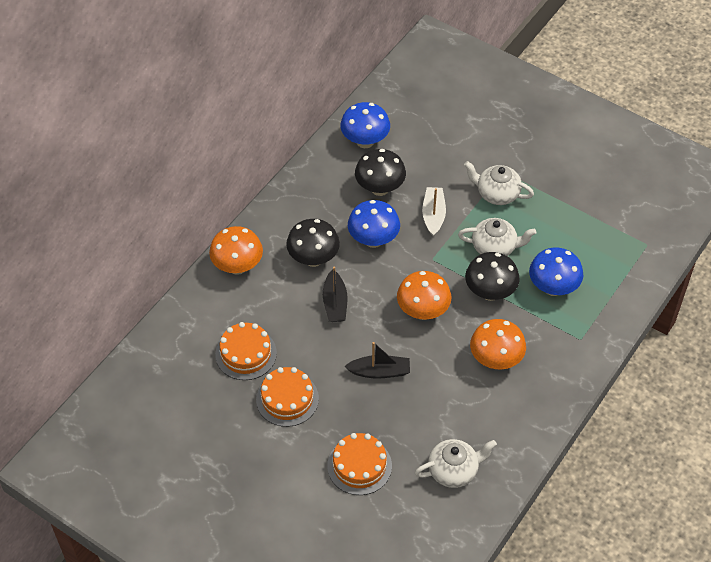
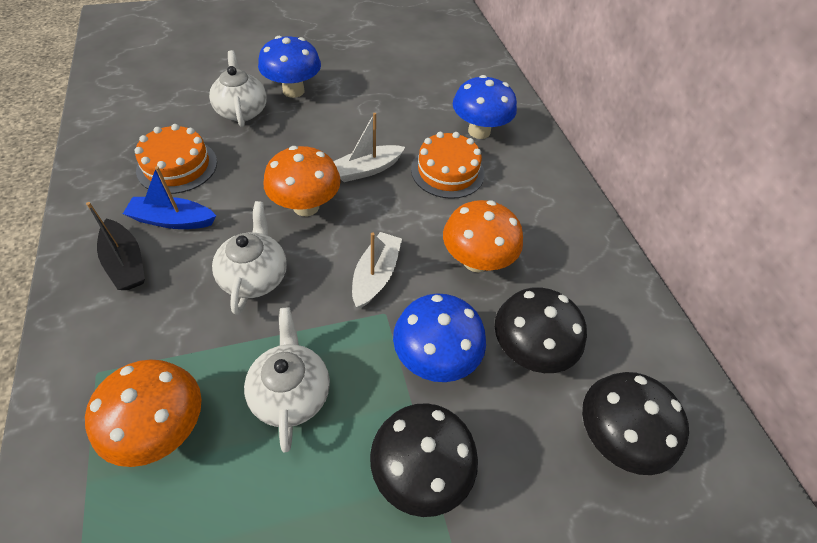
black boat: [323,267,348,322] [344,342,410,379] = 2 -> [86,202,145,290] = 1
blue boat: none = 0 -> [123,166,216,229] = 1
orange cake: [215,322,277,380] [256,367,319,427] [327,433,392,495] = 3 -> [134,124,217,194] [411,132,485,199] = 2
white boat: [422,187,446,236] = 1 -> [333,113,405,182] [352,232,402,308] = 2

